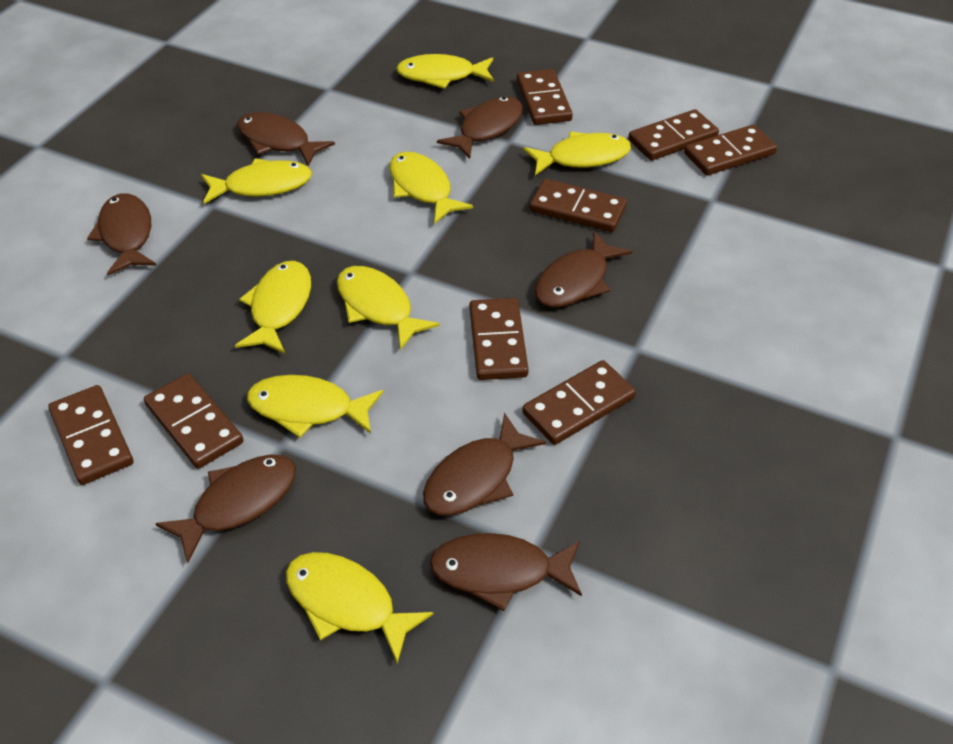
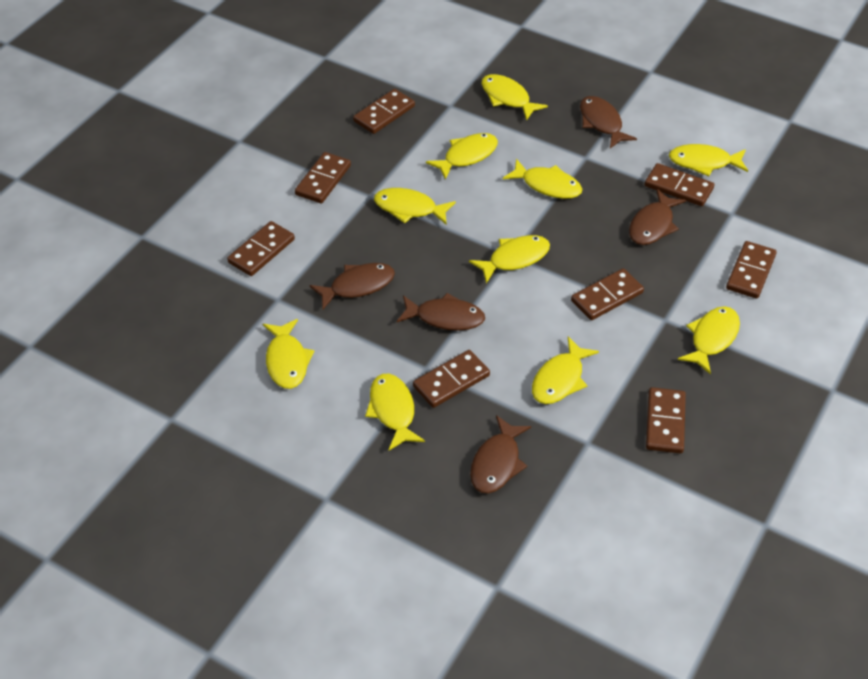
brown fish: [87,193,157,275] [155,454,296,563] [237,112,335,166] [423,412,546,515] [429,533,582,611] [437,97,523,159] [535,231,632,307] = 7 -> [309,263,395,309] [397,293,485,331] [470,415,531,493] [580,96,637,148] [629,189,686,245] = 5
yellow fish: [201,158,312,204] [235,261,311,354] [247,375,383,438] [286,552,433,664] [337,266,440,350] [389,151,473,224] [396,54,494,89] [523,132,631,176] = 8 -> [263,319,315,389] [365,374,425,450] [374,188,456,225] [426,133,498,180] [469,235,550,283] [481,74,548,121] [503,159,582,199] [532,337,599,404] [669,144,748,176] [678,306,740,375] = 10

